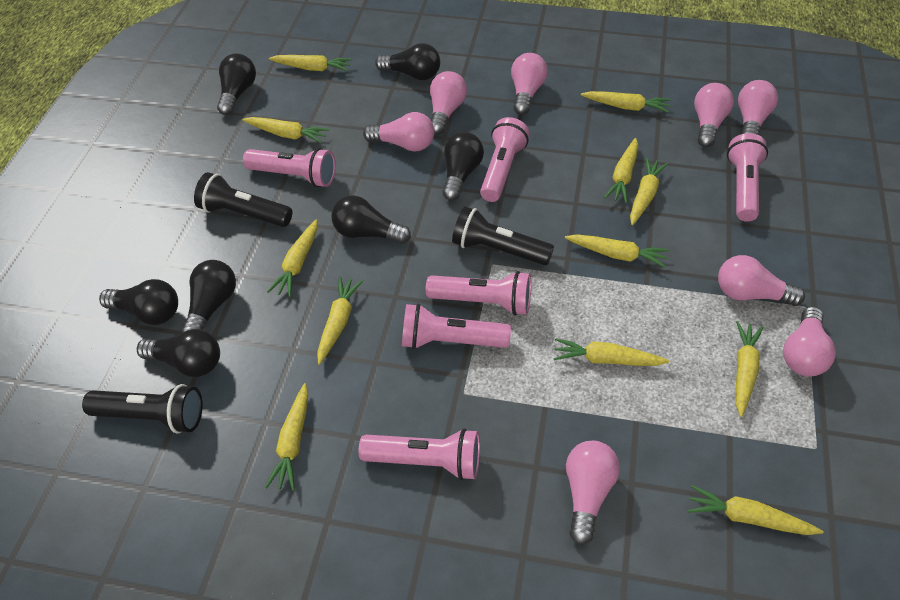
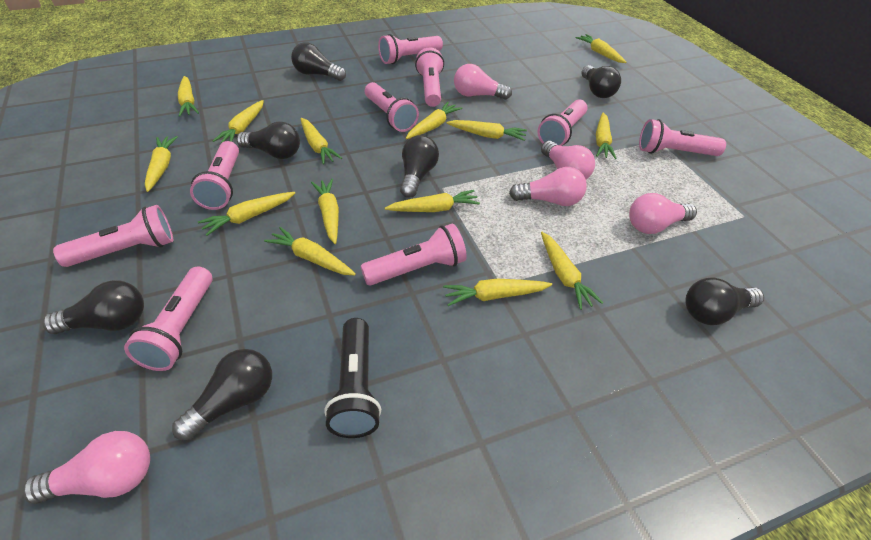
black flashlight: [82,384,202,433] [194,172,292,227] [452,206,554,265] = 3 -> [324,318,381,438] = 1
pink flashlight: [243,148,336,187] [359,428,480,480] [402,304,511,349] [426,271,531,315] [480,117,529,202] [727,133,768,222] = 6 -> [53,205,173,267] [124,266,213,371] [190,141,239,210] [361,224,467,286] [365,82,419,132] [378,34,443,64] [415,47,444,107] [537,99,588,146] [639,119,726,156] = 9
pink light bulb: [363,112,434,152] [430,71,467,135] [511,53,548,115] [566,441,620,545] [694,83,734,147] [718,255,805,306] [738,80,778,135] [783,307,836,377] = 8 -> [22,431,150,504] [454,64,512,100] [509,167,587,206] [541,141,595,180] [629,193,697,234] = 5
yellow carrot: [242,117,329,143] [265,383,308,491] [267,219,318,297] [269,55,352,71] [317,277,363,364] [553,338,669,366] [565,234,669,268] [581,91,671,113] [604,138,638,203] [630,158,668,225] [688,485,824,535] [736,321,764,417] = 12 -> [145,136,178,192] [178,76,199,117] [198,192,295,236] [213,100,264,143] [264,227,356,275] [301,118,342,165] [311,179,339,244] [385,190,480,212] [406,102,462,139] [443,279,552,306] [447,120,527,141] [541,232,603,310] [576,34,626,63] [596,112,617,159] = 14

